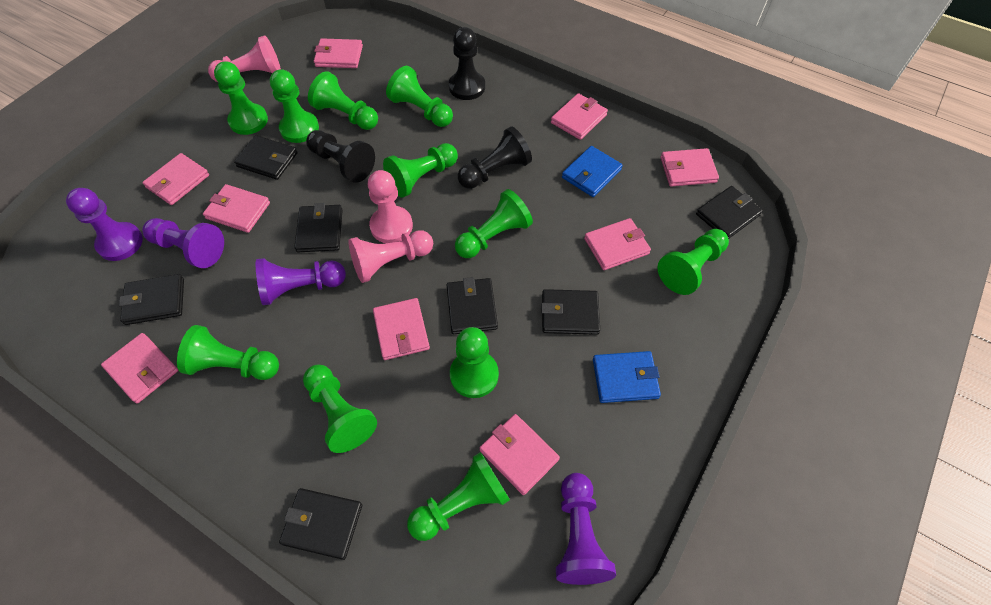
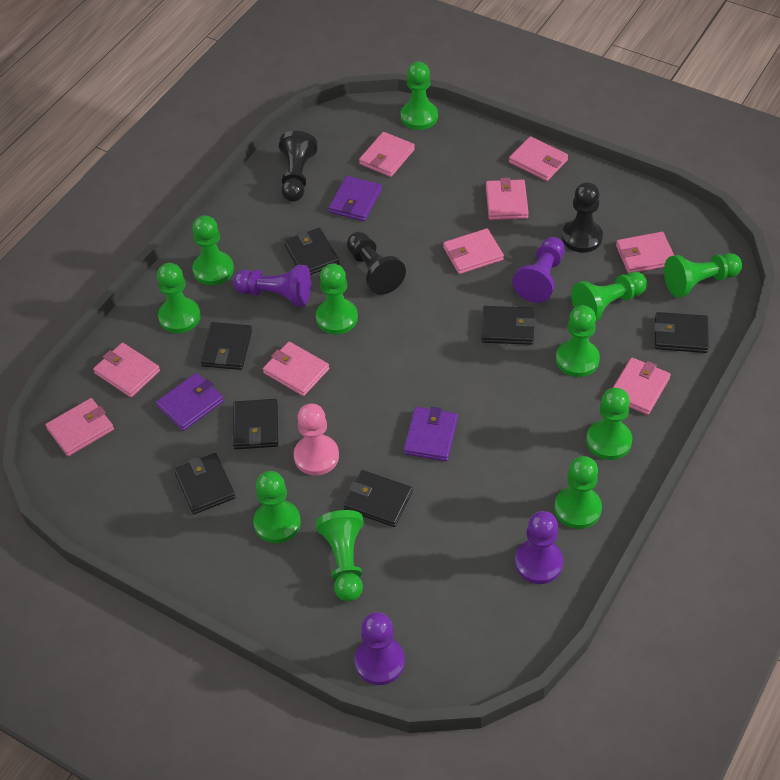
blue wallet: [562,146,623,197] [593,351,661,403] = 2 -> none = 0
pink pawn: [208,36,281,82] [348,230,433,283] [368,170,413,243] = 3 -> [294,404,339,476] = 1
purple wallet: none = 0 -> [156,373,224,431] [329,176,382,221] [404,407,458,461] = 3

